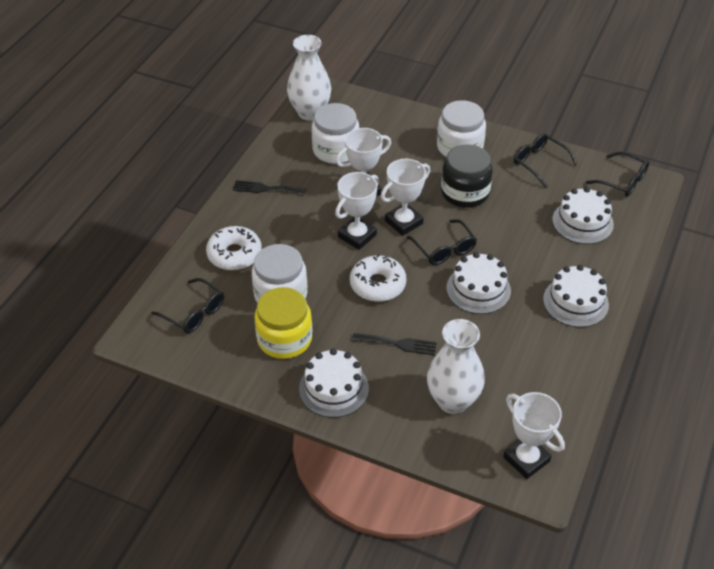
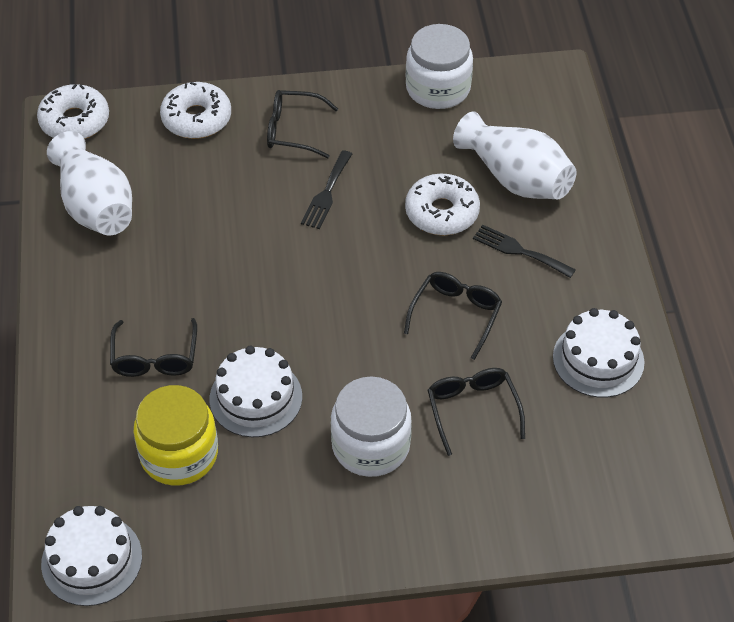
black jar: [441,144,493,208] = 1 -> none = 0
white cake: [299,349,369,418] [446,252,511,314] [543,265,609,327] [552,187,614,244] = 4 -> [41,506,142,606] [210,346,302,437] [553,308,644,398] = 3
white donut: [206,226,262,270] [350,254,406,302] = 2 -> [37,84,109,139] [160,82,231,139] [405,174,480,235] = 3
white jar: [252,244,307,303] [312,103,359,164] [437,100,486,157] = 3 -> [331,377,412,477] [406,24,473,109] = 2
white trophy: [335,128,391,196] [335,172,379,250] [381,159,430,236] [503,392,565,479] = 4 -> none = 0

